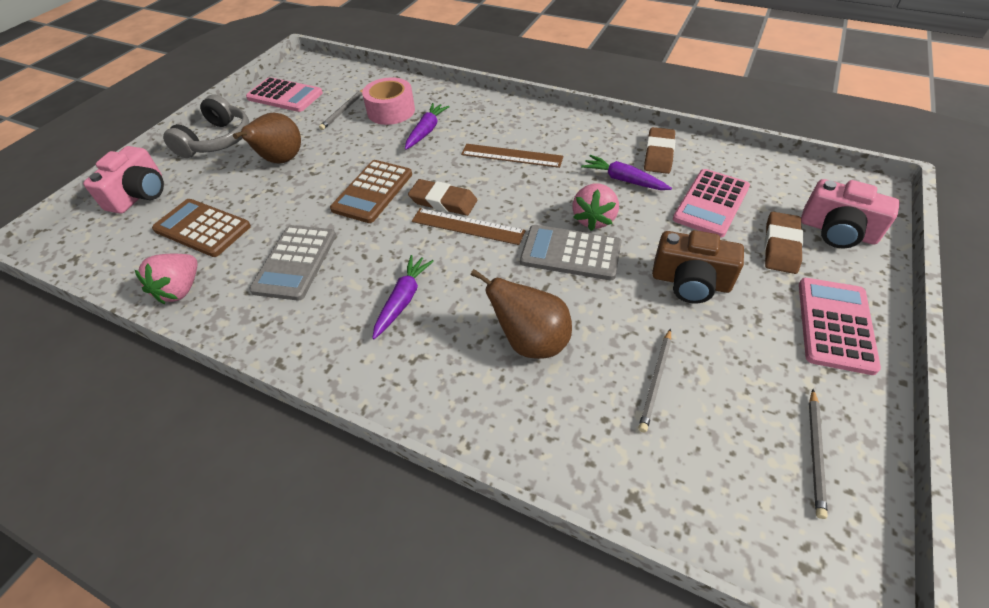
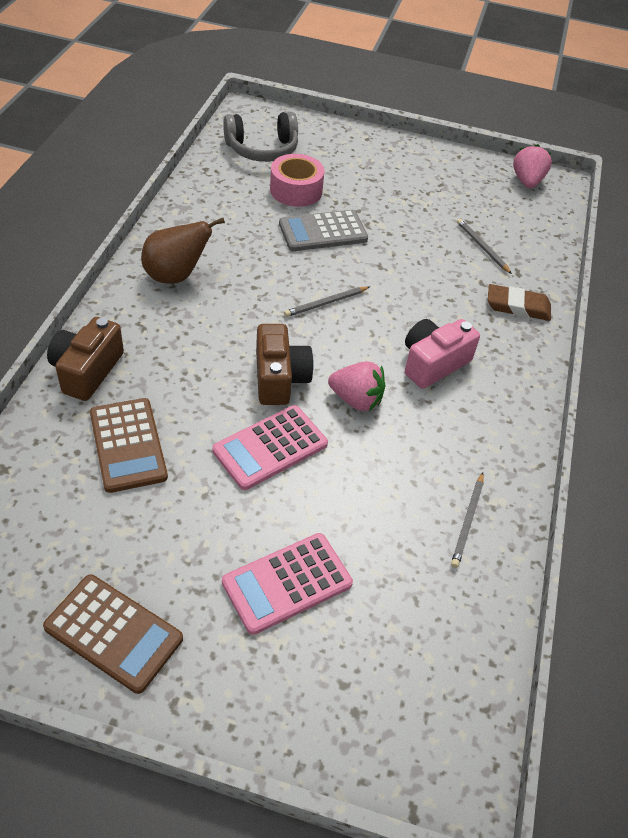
brown camera: [652,230,744,304] = 1 -> [47,317,124,401] [256,324,314,405] = 2
brown eraser: [408,179,477,216] [644,127,675,174] [764,212,803,274] = 3 -> [488,284,551,321] = 1
brown pear: [233,113,301,164] [470,269,572,359] = 2 -> [141,218,225,284] = 1
brown ruler: [412,208,526,245] [461,144,563,168] = 2 -> none = 0
grey calculator: [249,225,336,301] [520,225,622,280] = 2 -> [279,210,368,251] = 1
pink calculator: [246,77,323,112] [673,169,750,238] [799,278,881,375] = 3 -> [212,405,328,490] [222,533,353,635] = 2
pink camera: [83,146,164,214] [801,179,900,248] = 2 -> [405,319,480,389] = 1
purple carrot: [372,255,434,339] [405,103,450,150] [581,155,672,190] = 3 -> none = 0

